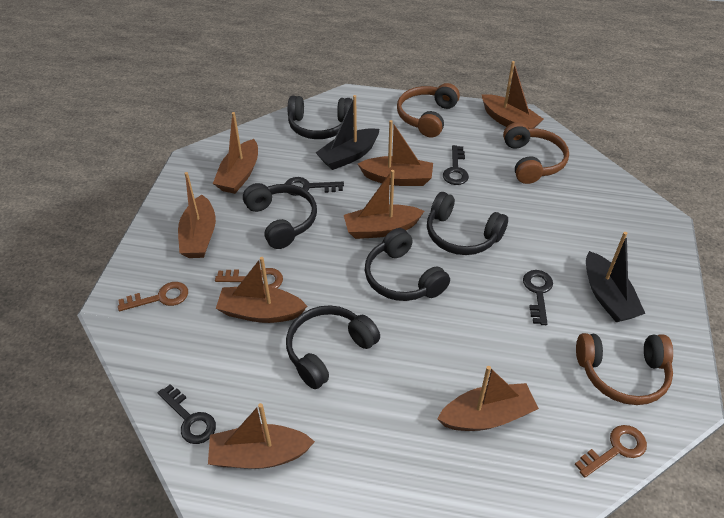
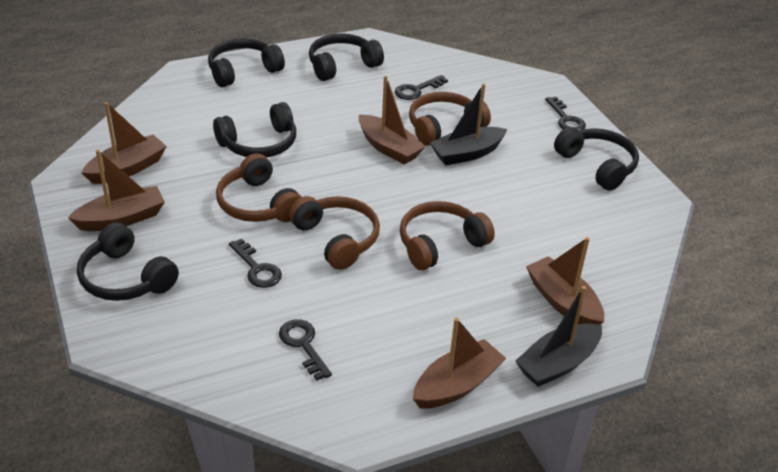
brown boat: [178,172,216,258] [208,403,315,469] [213,112,258,194] [216,257,307,323] [344,170,424,239] [358,120,433,186] [437,366,539,431] [481,61,544,128] = 8 -> [68,150,165,231] [81,102,167,184] [359,76,426,165] [413,318,506,408] [526,237,604,325] = 5
brown headphones: [397,83,460,138] [503,122,569,184] [576,333,673,405] = 3 -> [216,153,301,222] [289,196,380,270] [400,201,495,270] [409,92,491,146] = 4
brown key: [118,282,188,311] [215,268,283,288] [575,425,647,478] = 3 -> none = 0

